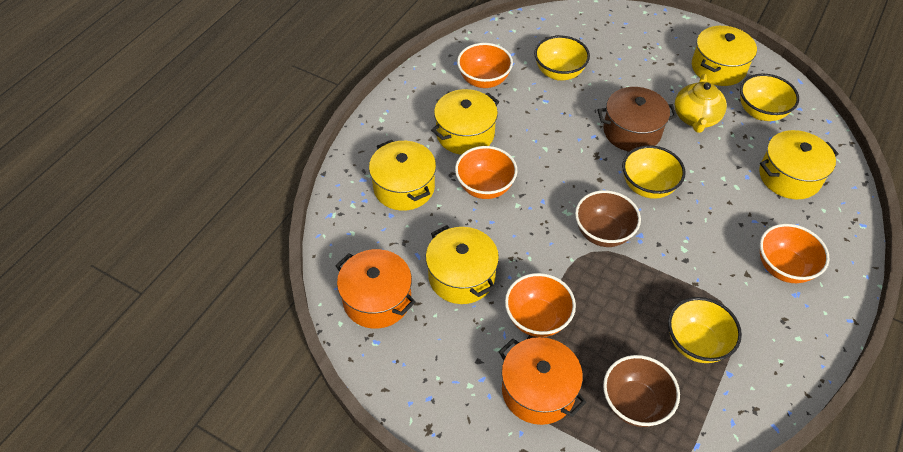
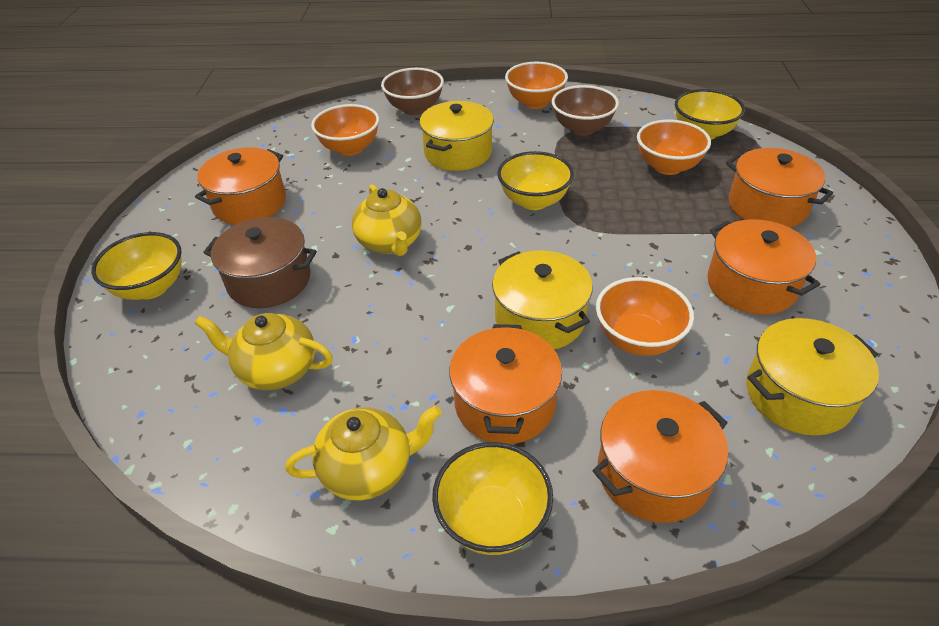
orange pot: [336,249,416,329] [498,337,587,425] = 2 -> [195,147,286,224] [449,324,562,444] [592,390,728,523] [707,219,820,315] [726,148,833,228] = 5
yellow pot: [369,140,436,211] [426,225,499,304] [431,89,499,155] [692,26,757,86] [759,130,839,199] = 5 -> [420,101,494,171] [492,250,593,349] [746,318,879,436] = 3
yellow teapot: [675,74,727,133] = 1 -> [194,313,333,390] [285,406,442,500] [352,184,422,256] = 3

